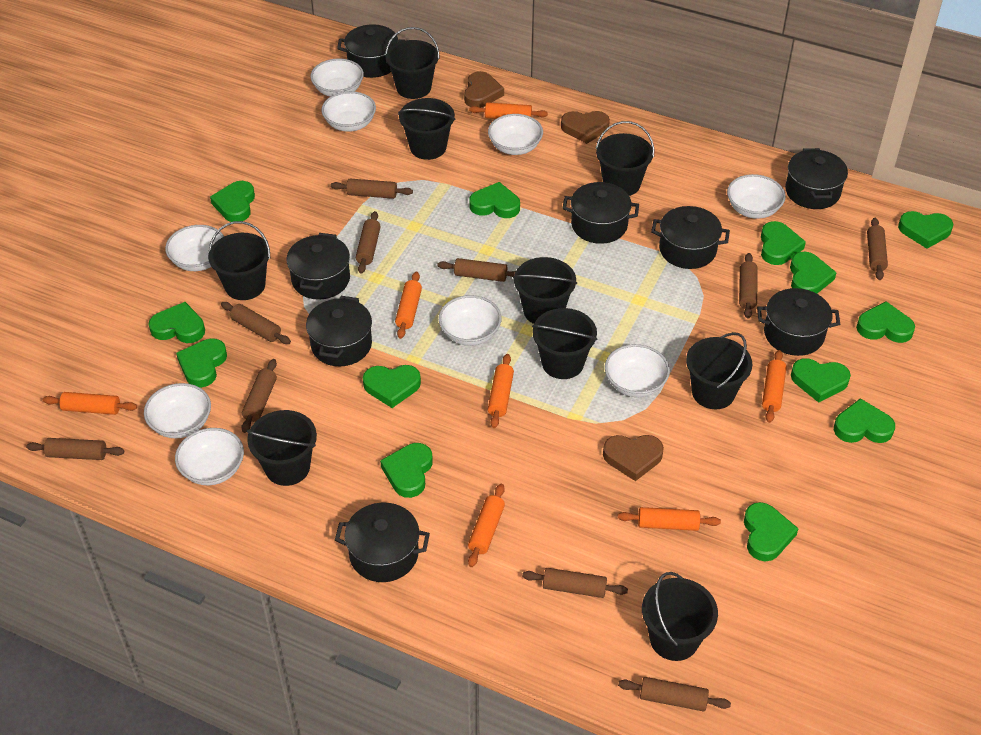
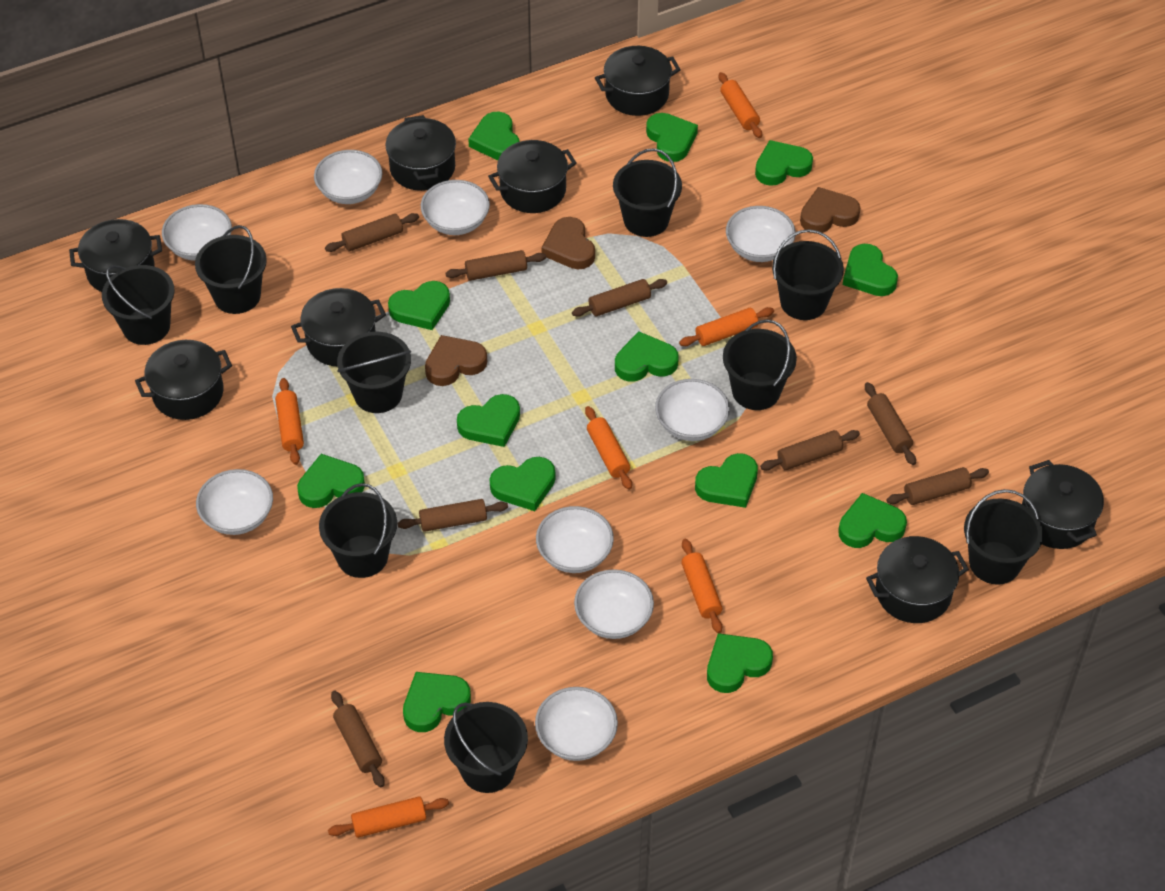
brown rolling pin: [26,438,124,460] [221,302,291,344] [241,359,277,433] [330,179,413,199] [356,211,381,274] [437,258,516,282] [522,568,628,598] [618,677,731,712] [739,253,758,319] [867,218,888,280] = 10 -> [325,213,419,252] [331,691,385,788] [397,499,508,532] [446,250,546,281] [572,279,667,317] [760,430,860,470] [865,382,916,465] [886,467,989,505] = 8
orange rolling pin: [43,392,137,415] [395,272,422,339] [468,484,505,567] [469,102,548,119] [488,354,514,428] [618,507,721,531] [762,350,787,423] = 7 -> [275,378,304,465] [328,796,449,838] [585,406,632,490] [679,307,774,346] [681,539,722,633] [719,72,762,138] = 6

